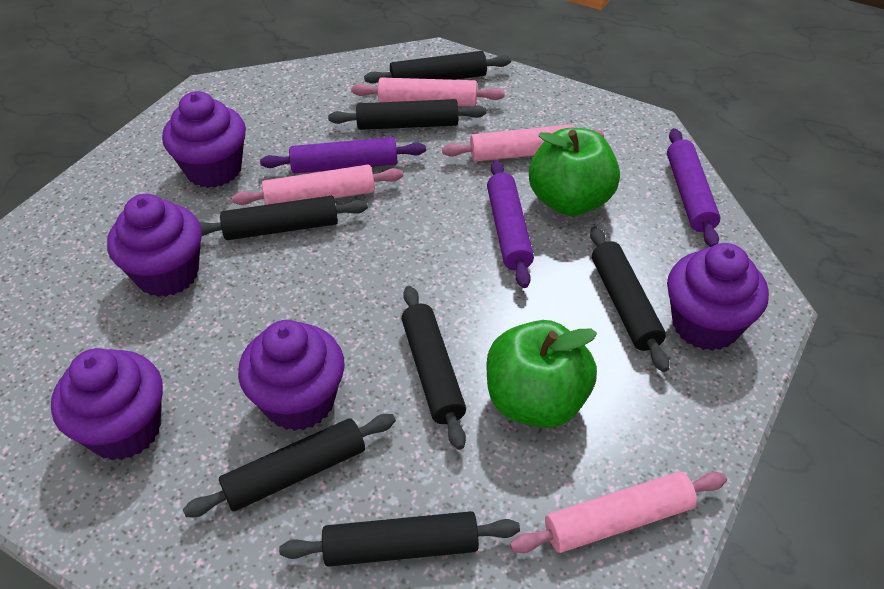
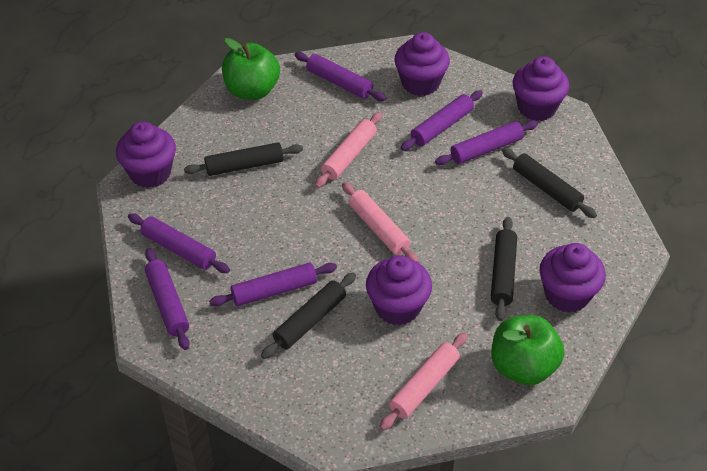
black rolling pin: [183,414,396,517] [199,196,368,240] [279,511,520,567] [328,99,486,130] [364,51,511,84] [402,286,466,450] [590,226,670,372] = 7 -> [184,142,303,176] [261,272,356,359] [491,217,517,321] [502,148,597,218] = 4
pink rolling pin: [232,165,403,205] [351,78,505,106] [442,125,604,162] [510,472,727,553] = 4 -> [315,112,382,188] [342,182,418,262] [380,332,467,431] = 3
purple rolling pin: [260,137,426,174] [487,160,534,288] [667,128,721,247] = 3 -> [128,214,230,273] [145,248,190,350] [209,263,337,306] [295,52,386,101] [401,90,483,151] [435,121,538,165] = 6

